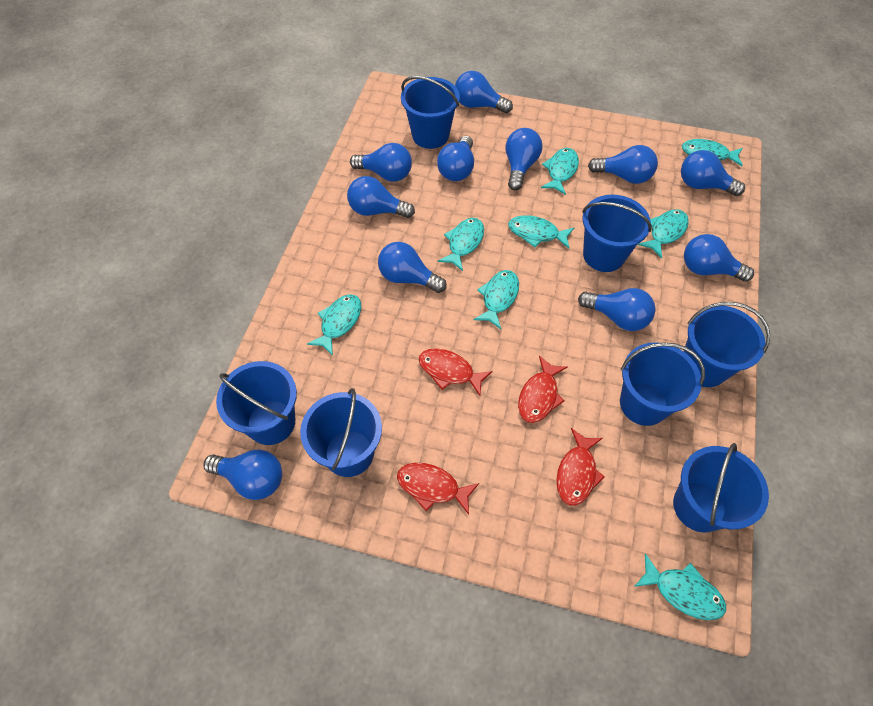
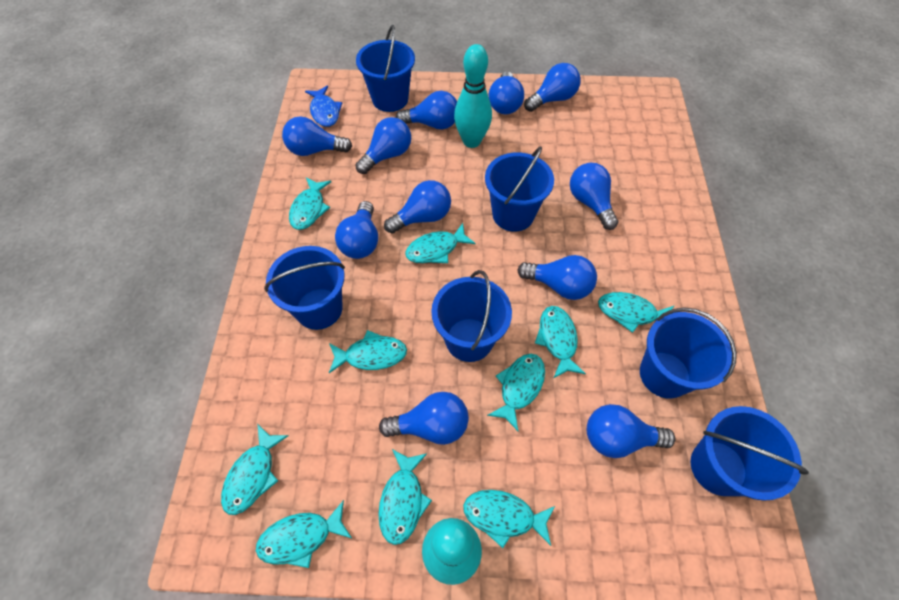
blue bucket: [216,361,297,445] [300,388,382,477] [401,76,460,149] [582,195,652,272] [620,342,705,426] [673,443,769,532] [683,302,770,387] = 7 -> [264,246,345,330] [356,25,415,112] [431,270,512,362] [485,146,554,232] [640,307,737,399] [691,406,809,501] = 6
blue fish: none = 0 -> [305,85,342,127] = 1
red fish: [397,463,479,515] [419,348,493,396] [518,356,568,423] [557,428,605,506] = 4 -> none = 0
turquoise bowling pin: none = 0 -> [422,518,482,585] [454,44,492,148] = 2
turquoise fish: [307,294,361,356] [438,218,484,271] [474,270,519,329] [508,215,574,249] [541,148,579,195] [634,553,726,620] [638,209,689,259] [682,139,743,166] = 8 -> [221,425,289,515] [256,500,352,568] [289,177,331,230] [329,330,407,373] [378,449,432,545] [405,223,476,263] [463,490,555,548] [487,354,545,431] [535,306,586,378] [598,292,674,333] = 10

